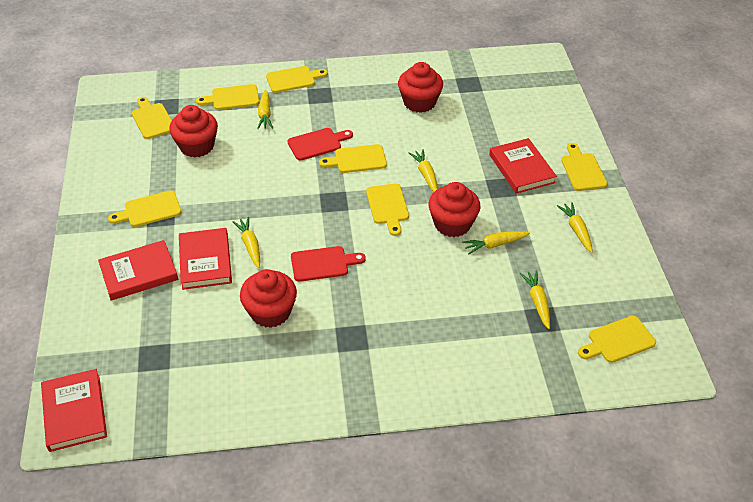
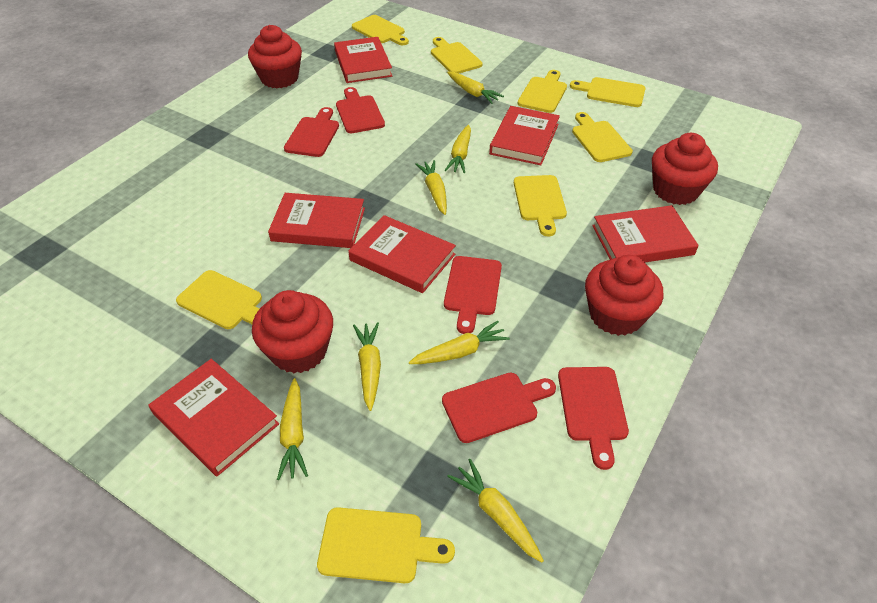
red book: [41,369,107,452] [98,240,178,301] [179,228,232,290] [489,138,557,194] = 4 -> [148,359,279,476] [268,193,365,248] [334,37,392,83] [348,215,456,293] [489,106,560,165] [592,205,699,262] = 6
red cutting board: [287,128,353,161] [291,246,366,282] = 2 -> [284,107,339,157] [336,87,385,133] [442,373,556,443] [444,256,502,334] [558,367,629,470] = 5
yellow carrot: [232,217,260,268] [257,90,273,129] [409,149,438,192] [462,231,530,254] [520,270,550,329] [557,202,593,253] = 6 -> [277,378,308,480] [353,322,381,411] [409,321,510,364] [415,160,447,215] [445,125,471,173] [447,71,504,104] [447,459,544,562] = 7

